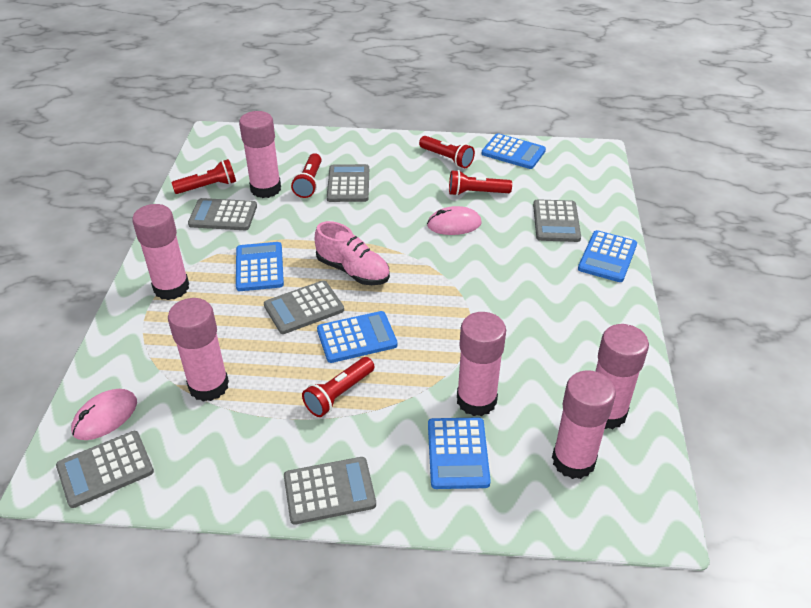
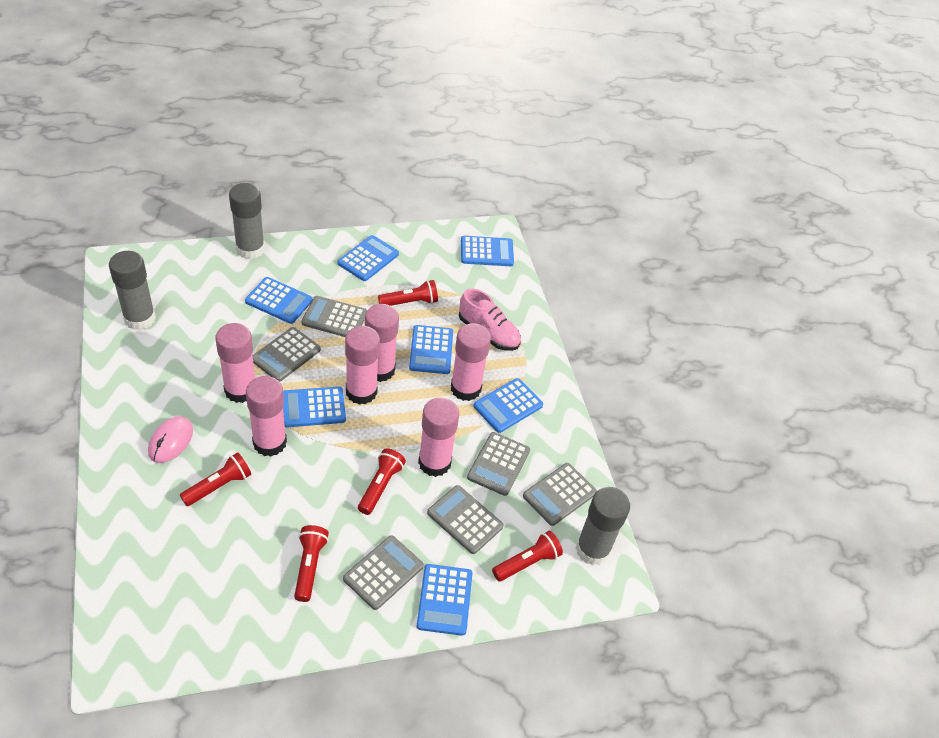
blue calculator: [236,242,284,291] [317,311,398,363] [428,417,491,489] [482,133,546,169] [578,230,637,282] = 5 -> [245,277,313,324] [283,386,346,427] [338,235,399,281] [409,325,453,374] [417,564,472,636] [461,236,514,266] [473,378,543,433] = 7
grey glue stick: none = 0 -> [109,251,156,330] [229,183,265,259] [576,487,630,565] = 3
pink mouse: [71,389,137,440] [427,206,481,235] = 2 -> [148,416,193,463] = 1

